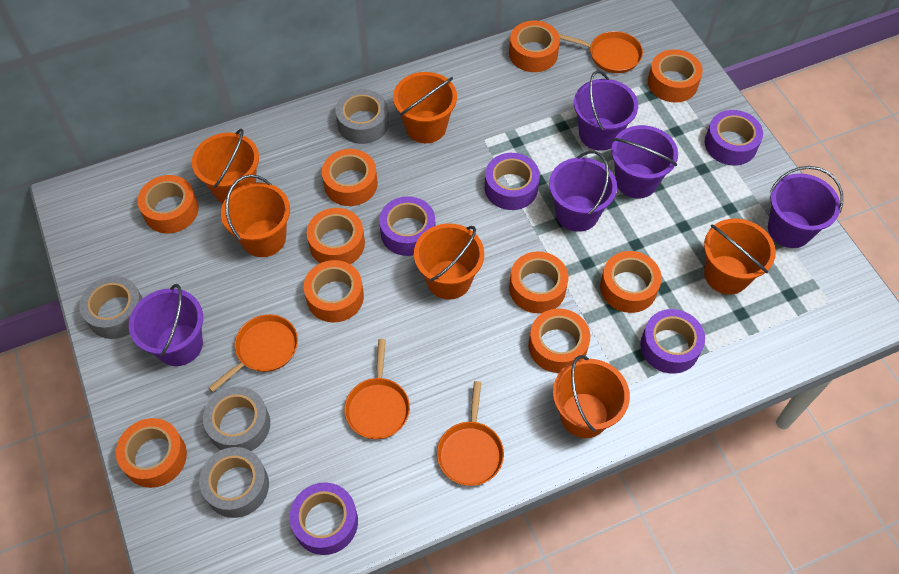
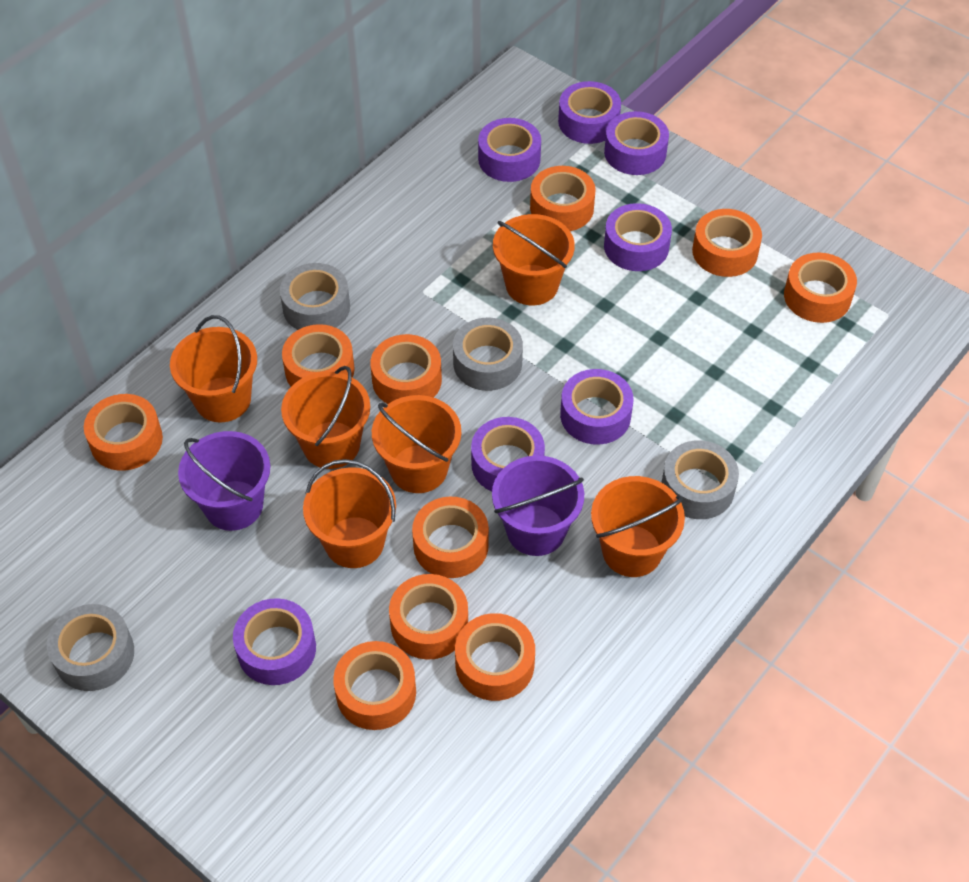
orange pan: [208,314,298,392] [344,339,410,439] [437,381,504,486] [559,31,643,73] = 4 -> none = 0
purple bucket: [129,284,203,366] [549,151,617,232] [574,70,638,151] [611,125,678,198] [768,166,843,248] = 5 -> [178,431,270,531] [492,455,584,556] = 2
purple tape: [290,482,358,555] [379,196,435,256] [485,153,540,210] [640,309,705,374] [705,110,763,165] = 5 -> [233,598,316,685] [471,417,545,491] [478,118,541,182] [558,81,621,144] [560,369,633,445] [604,111,669,175] [604,203,672,271] = 7

